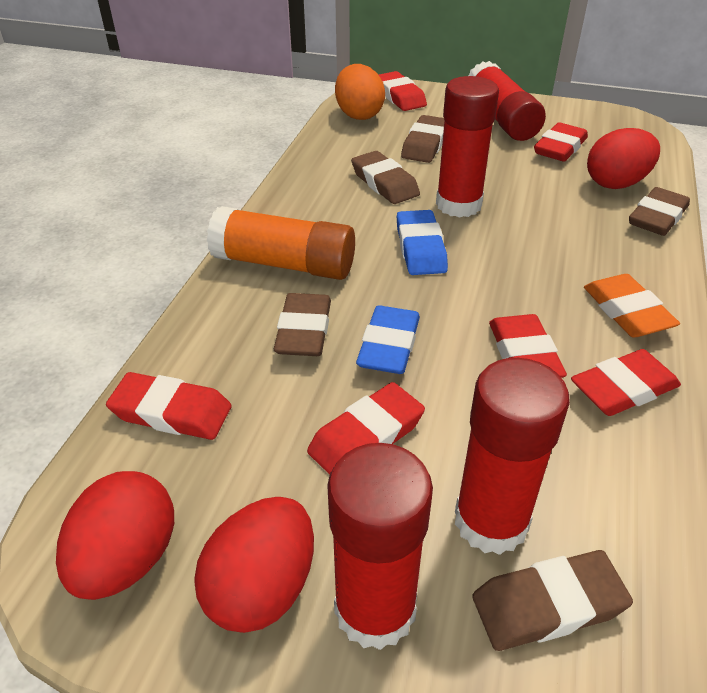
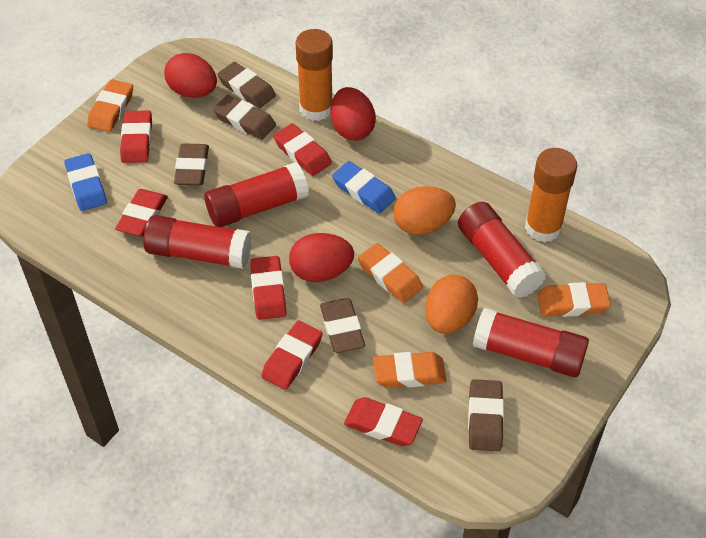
orange egg: [335,64,385,120] = 1 -> [393,186,456,235] [425,275,478,334] = 2
orange eraser: [584,274,680,337] = 1 -> [87,80,133,132] [358,243,423,303] [373,352,446,388] [537,282,611,317] = 4
orange glue stick: [207,206,355,280] = 1 -> [296,29,333,121] [525,148,577,242] = 2

